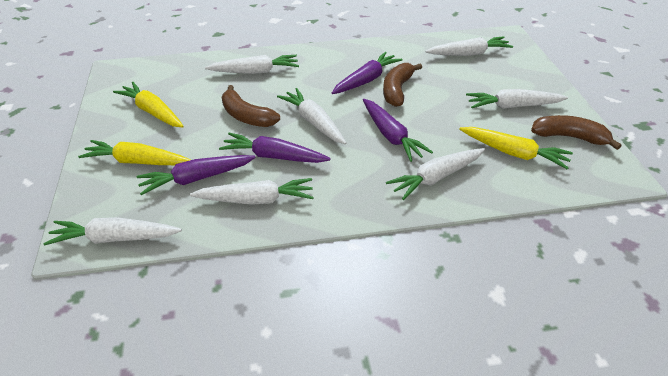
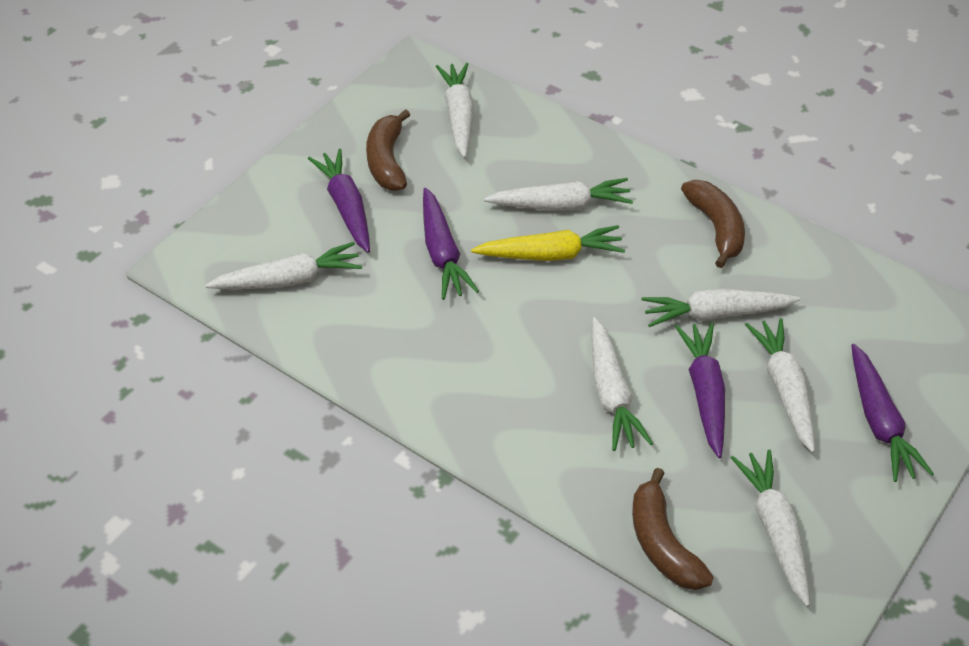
yellow carrot: [78,140,190,165] [113,82,184,128] [459,127,573,169] = 3 -> [471,225,625,261] = 1

